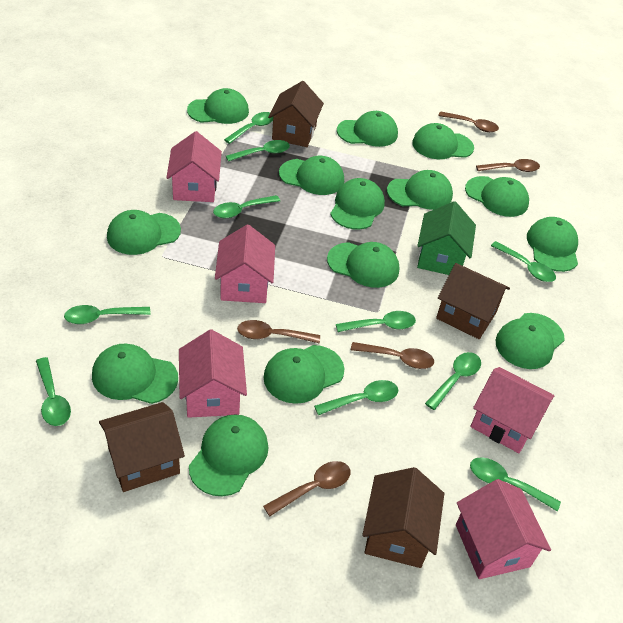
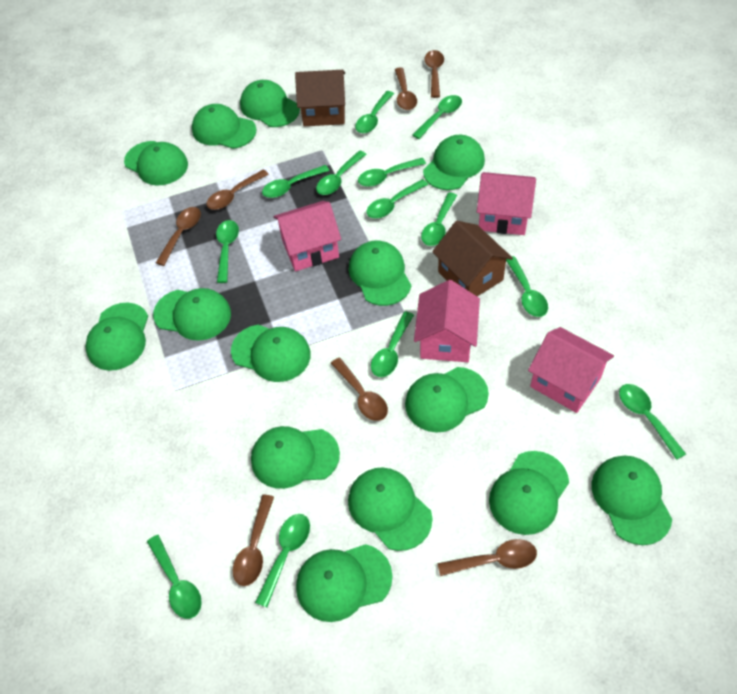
brown house: [99,402,185,492] [268,81,324,147] [362,467,444,568] [436,263,510,339] = 4 -> [295,70,345,126] [432,221,513,296] = 2
brown spoon: [237,320,320,344] [263,461,351,516] [351,342,434,369] [438,112,499,132] [476,159,540,172] = 5 -> [156,207,201,266] [206,169,269,210] [233,495,274,586] [331,358,388,421] [395,67,417,110] [424,50,444,98] [438,539,537,576] = 7
green house: [417,201,476,275] = 1 -> none = 0
green spoon: [36,357,71,426] [64,305,151,324] [213,195,280,218] [224,112,273,144] [226,140,290,162] [314,380,398,415] [336,311,416,332] [425,352,481,410] [470,457,561,511] [491,241,556,282] = 10 -> [147,535,202,619] [216,220,239,283] [255,514,310,608] [262,165,329,198] [316,150,367,195] [355,91,394,133] [358,158,426,187] [366,179,428,219] [371,311,414,377] [413,95,462,139] [421,192,457,246] [506,256,548,317] [619,384,686,460] = 13
pink house: [166,131,222,202] [179,329,247,418] [215,225,275,303] [456,479,551,579] [470,367,554,453] = 5 -> [273,201,341,271] [414,280,480,362] [477,172,536,235] [528,327,614,413] = 4

